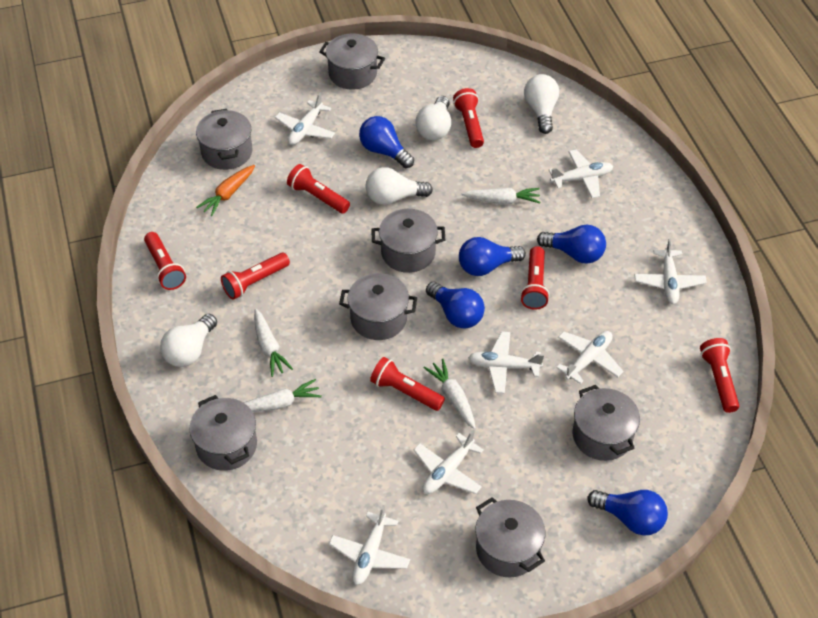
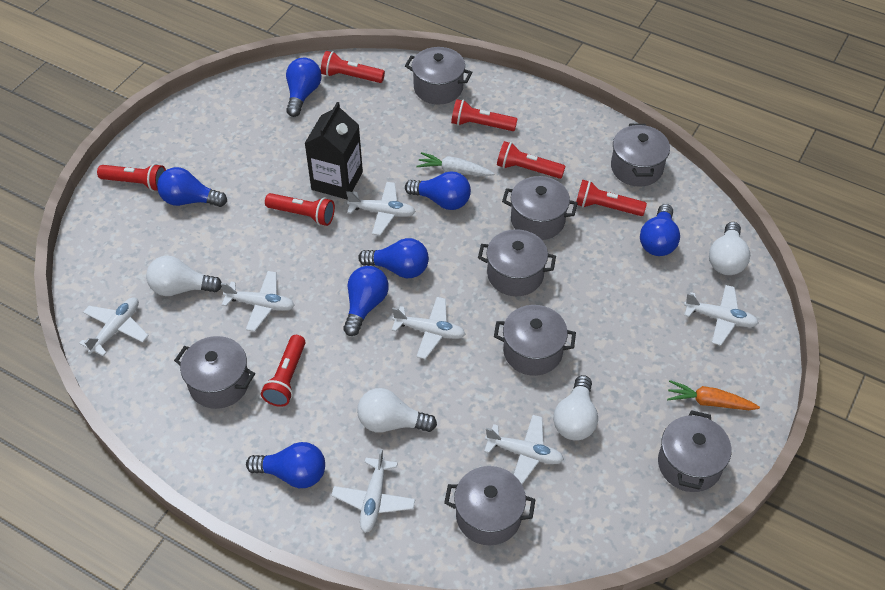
black carton: none = 0 -> [304,102,363,200] = 1
blue light bulb: [359,116,414,168] [426,282,485,329] [459,237,526,276] [537,225,606,264] [588,490,668,535] = 5 -> [157,167,227,207] [246,442,325,488] [286,58,322,117] [343,266,389,336] [358,238,429,278] [405,171,471,210] [640,204,680,256] = 7
grey pot: [189,395,257,471] [196,109,253,170] [319,33,385,90] [339,273,417,340] [372,209,445,273] [475,497,545,578] [573,385,640,461] = 7 -> [174,336,255,409] [405,47,473,104] [444,466,536,545] [478,229,556,296] [494,305,576,376] [502,176,578,240] [611,124,670,187] [658,410,732,492] = 8
white carrot: [243,379,322,412] [254,309,293,377] [423,359,476,429] [462,188,540,204] = 4 -> [417,152,495,176] = 1

